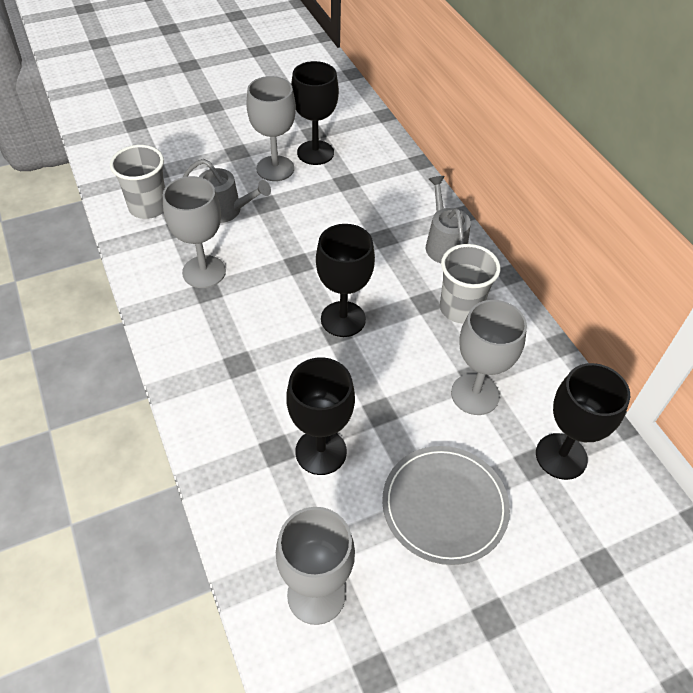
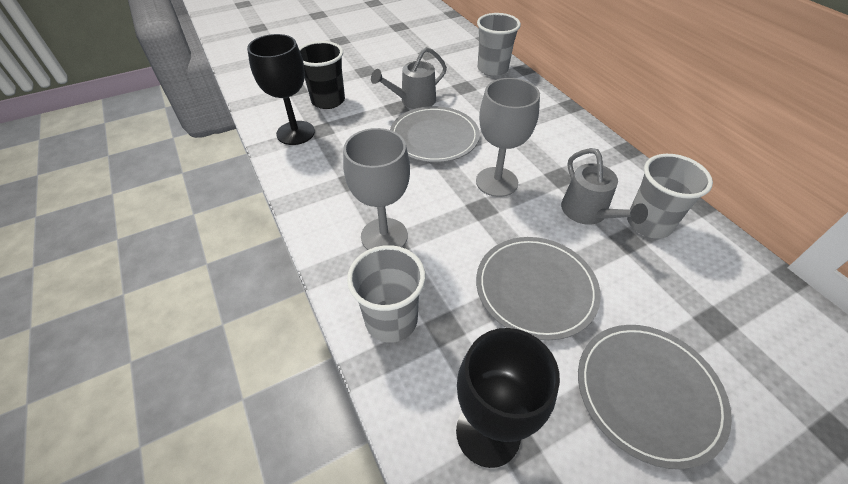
black cup: none = 0 -> [299,41,345,109] = 1
black goblet: [286,357,355,475] [291,61,339,165] [316,224,375,337] [536,363,630,480] = 4 -> [247,34,315,145] [456,328,560,468] = 2
grey cup: [110,145,165,219] [440,244,500,323] = 2 -> [347,245,426,343] [477,13,521,76] [627,154,713,239] = 3
grey goblet: [163,176,226,288] [246,76,296,181] [276,507,355,625] [451,300,527,415] = 4 -> [343,128,410,250] [476,78,540,197] = 2
grey plate: [382,446,510,565] = 1 -> [390,106,480,163] [476,237,601,340] [578,325,732,469] = 3

